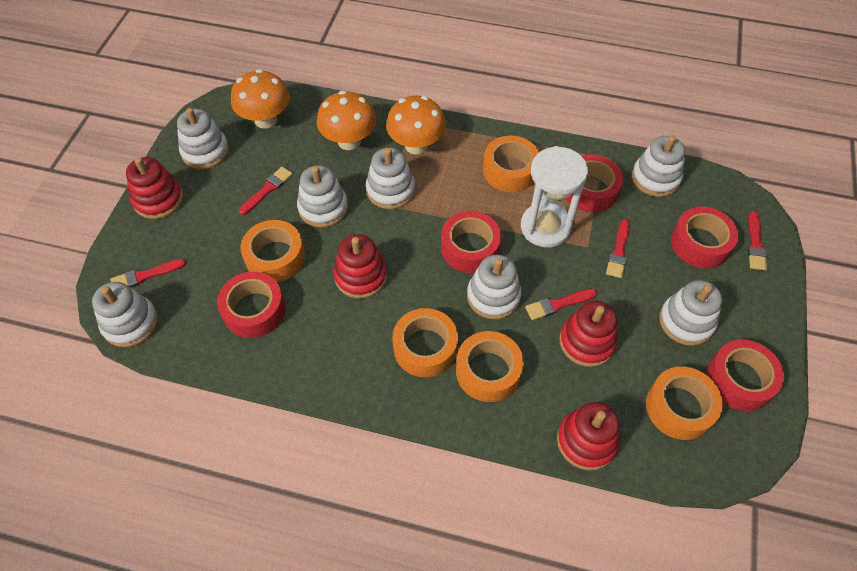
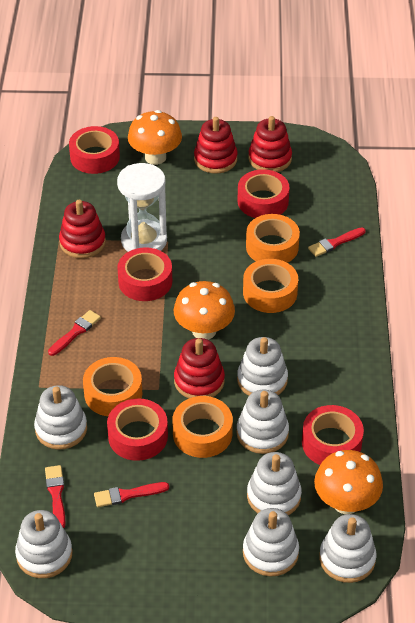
orange tape: [241,220,305,282] [392,308,458,377] [456,331,524,402] [483,136,539,192] [646,367,723,440] = 5 -> [83,357,142,416] [172,396,233,458] [243,259,298,313] [246,214,300,263] = 4
red brush: [110,259,186,288] [239,167,293,215] [525,289,597,320] [606,219,630,278] [748,211,767,270] = 5 -> [45,465,66,528] [48,310,101,356] [94,482,169,507] [308,227,366,257] = 4

